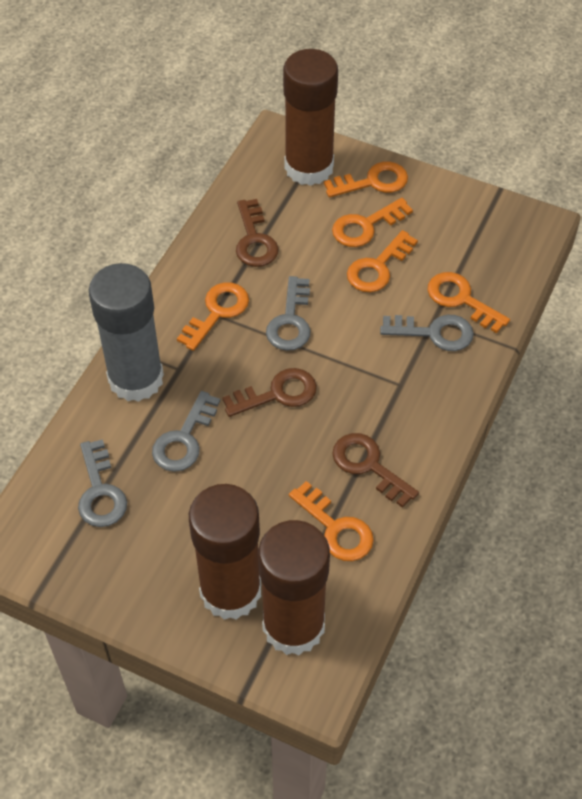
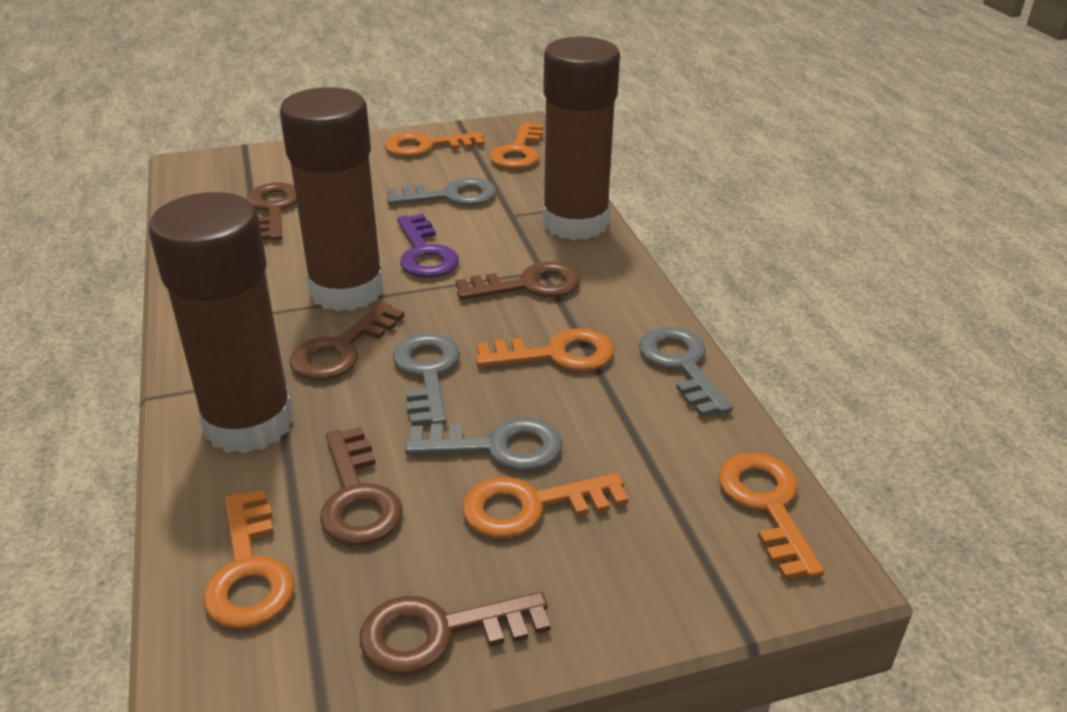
brown key: [222,368,317,417] [236,199,279,267] [332,433,419,508] = 3 -> [247,182,297,241] [290,302,404,380] [320,427,403,546] [360,592,551,675] [456,262,581,300] = 5
grey glue stick: [89,263,164,402] = 1 -> none = 0
purple key: none = 0 -> [397,214,459,278] = 1

